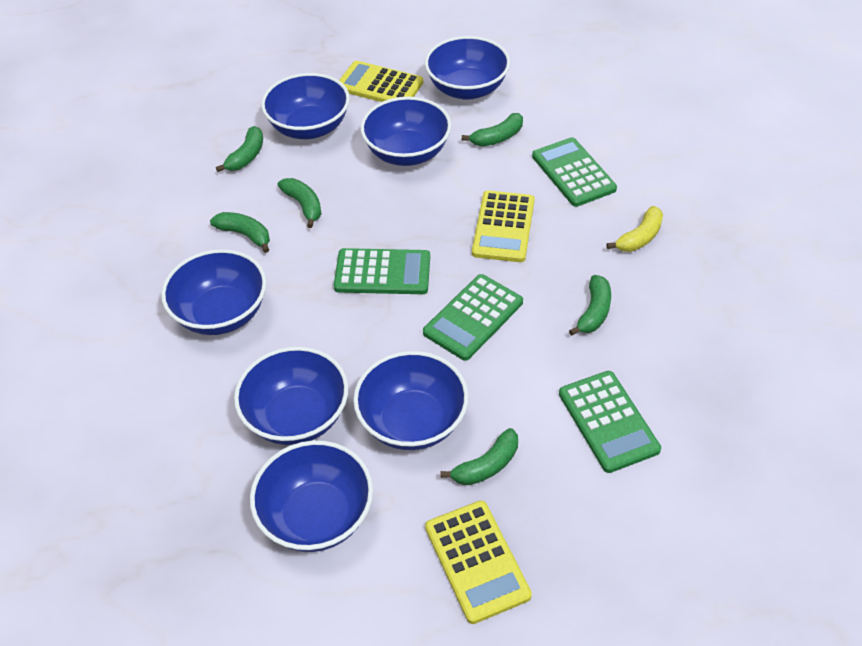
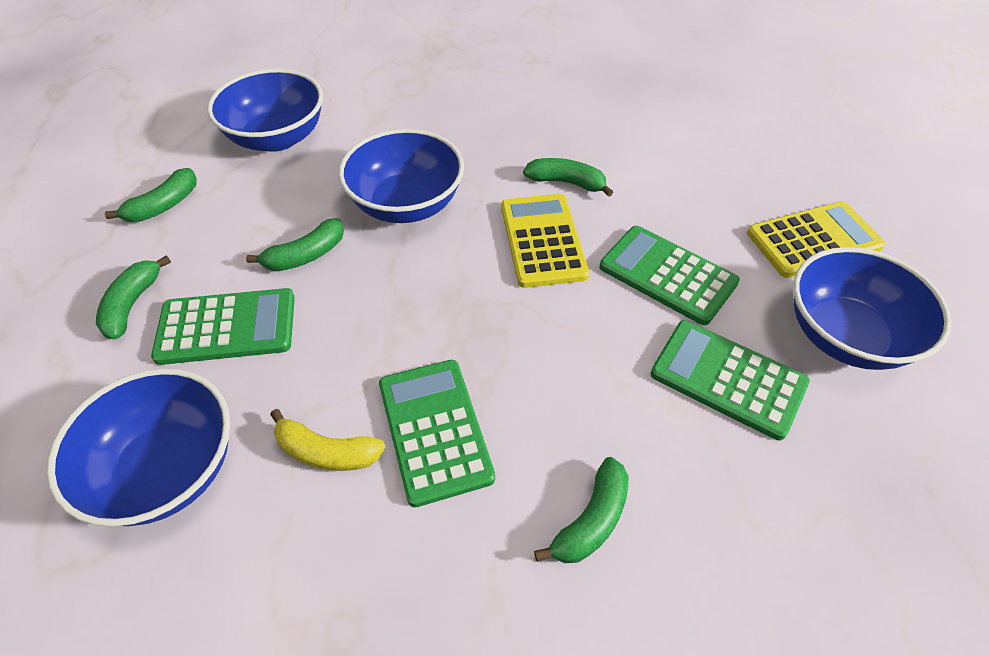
blue bowl: [161,249,267,335] [234,347,348,445] [250,440,373,552] [261,73,350,139] [353,351,469,450] [360,97,451,166] [425,36,510,100] = 7 -> [47,368,230,527] [207,69,323,152] [339,129,464,223] [793,247,951,370] = 4
green banana: [210,212,270,253] [216,126,263,172] [278,178,321,228] [440,428,518,485] [462,113,523,147] [569,275,611,336] = 6 -> [96,255,171,339] [105,168,197,222] [246,218,344,271] [523,158,613,197] [534,457,628,563] = 5
yellow calculator: [339,61,423,102] [425,500,532,624] [472,190,535,262] = 3 -> [501,194,589,288] [747,201,885,278] = 2

